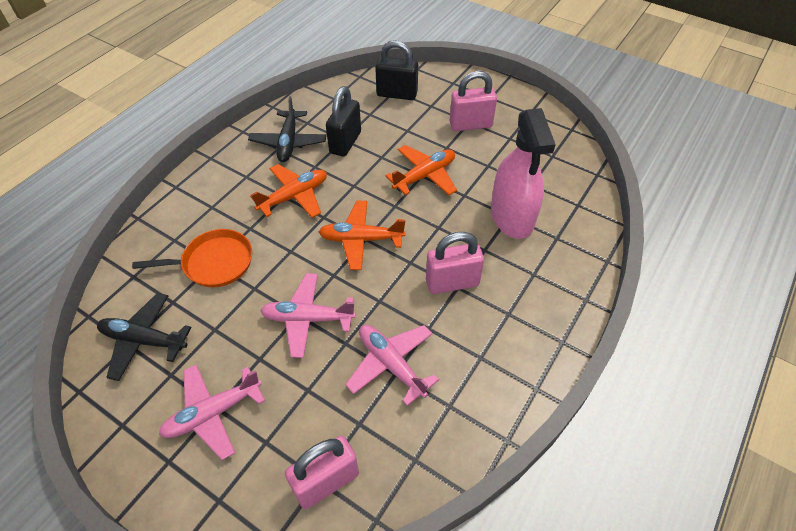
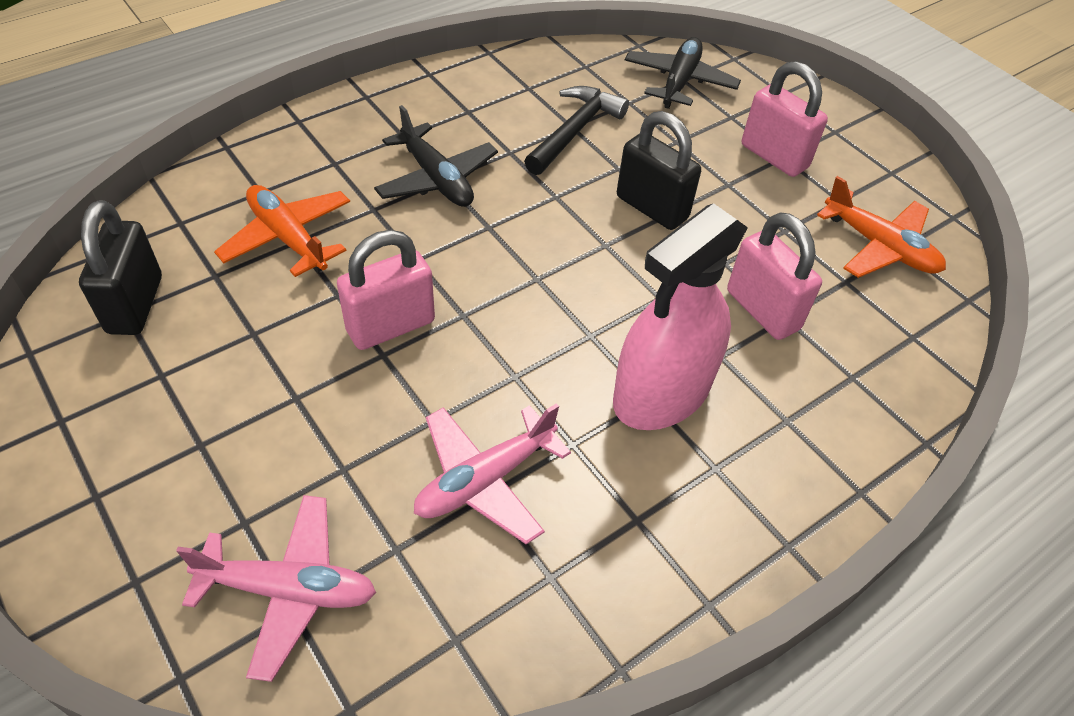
black hammer: none = 0 -> [524,86,629,175] = 1
orange pan: [132,229,252,287] = 1 -> none = 0
orange plane: [250,164,327,218] [319,201,406,270] [385,145,457,195] = 3 -> [214,185,350,277] [817,176,946,278] = 2
pink plane: [159,365,265,460] [260,273,356,358] [345,325,439,406] = 3 -> [176,495,376,682] [414,403,571,545] = 2

